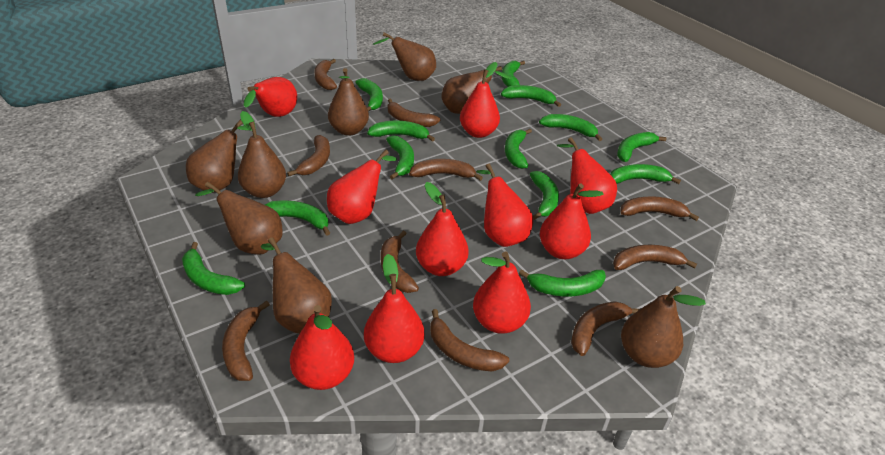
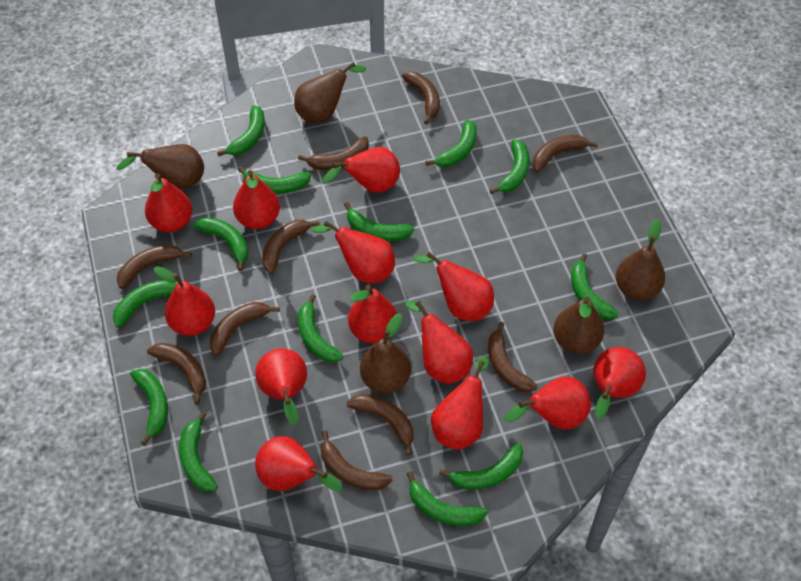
brown pear: [186,119,248,193] [195,182,283,255] [238,111,286,198] [261,237,332,334] [328,68,369,136] [373,32,436,81] [441,66,511,114] [621,286,706,368] = 8 -> [116,144,204,189] [294,62,366,123] [360,313,411,393] [553,296,604,354] [616,219,665,300] = 5
red pear: [244,77,297,117] [290,305,354,390] [327,149,397,224] [364,254,424,363] [416,182,469,276] [460,62,500,138] [473,252,531,334] [476,164,533,247] [540,183,604,259] [557,137,617,214] = 10 -> [145,173,192,232] [154,266,215,336] [233,170,280,229] [255,349,307,425] [255,436,342,491] [311,221,395,283] [323,147,400,193] [348,285,397,343] [405,301,473,384] [414,252,494,321] [431,356,489,450] [505,377,591,429] [593,347,646,419] = 13

